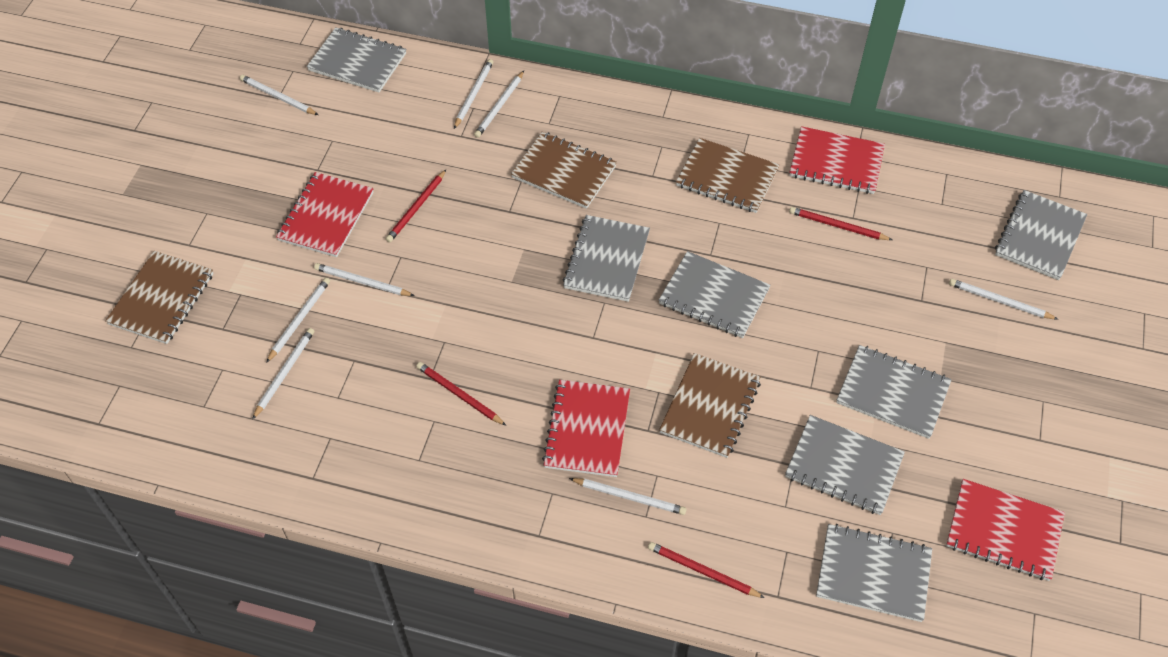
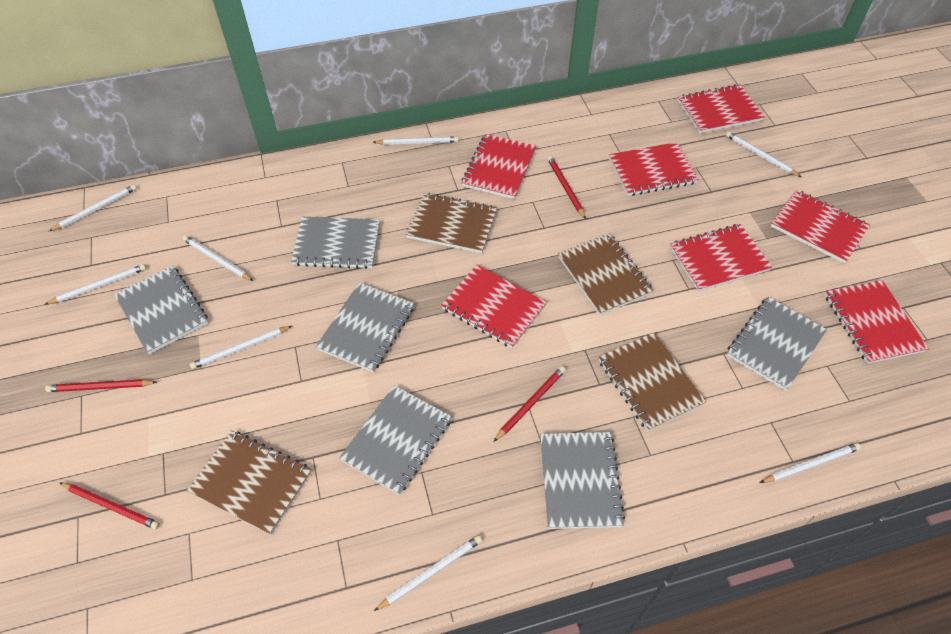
grey notebook: [307,27,406,92] [563,215,650,302] [659,251,771,338] [785,415,905,515] [816,524,932,622] [836,345,952,439] [995,190,1087,280] = 7 -> [114,265,208,354] [291,217,380,269] [316,283,414,372] [339,385,452,495] [540,432,625,529] [727,297,827,391] = 6
red notebook: [276,172,374,257] [542,380,630,477] [789,126,885,194] [946,479,1065,581] = 4 -> [441,265,547,348] [462,134,536,199] [609,142,699,196] [670,224,772,292] [678,84,764,133] [771,190,870,263] [825,280,929,364] = 7

